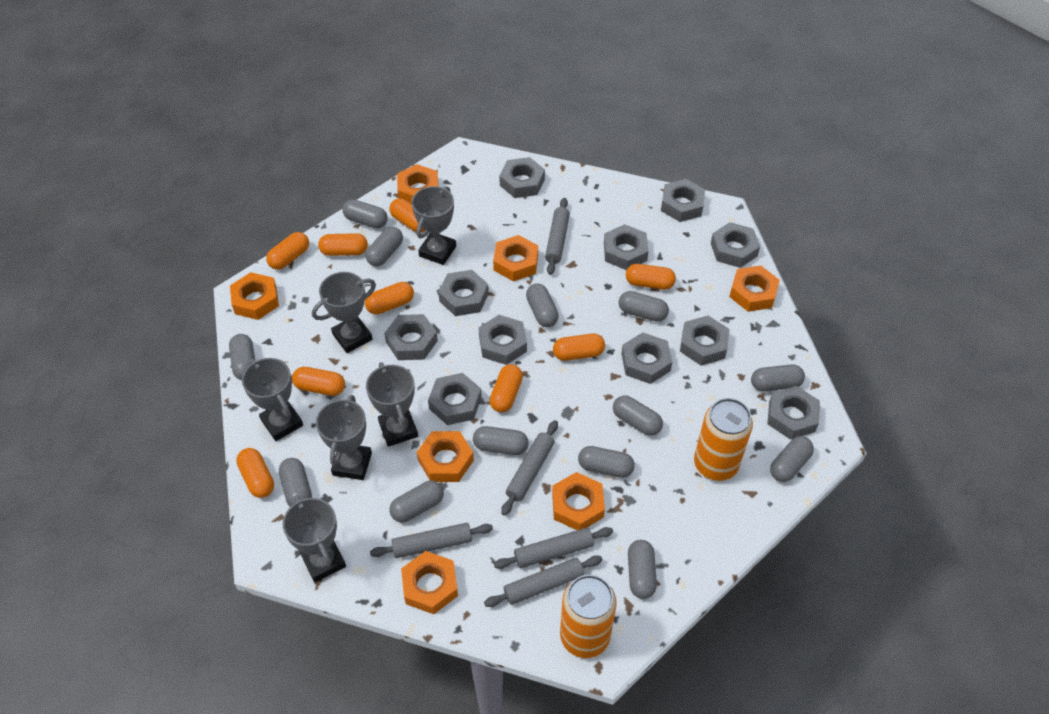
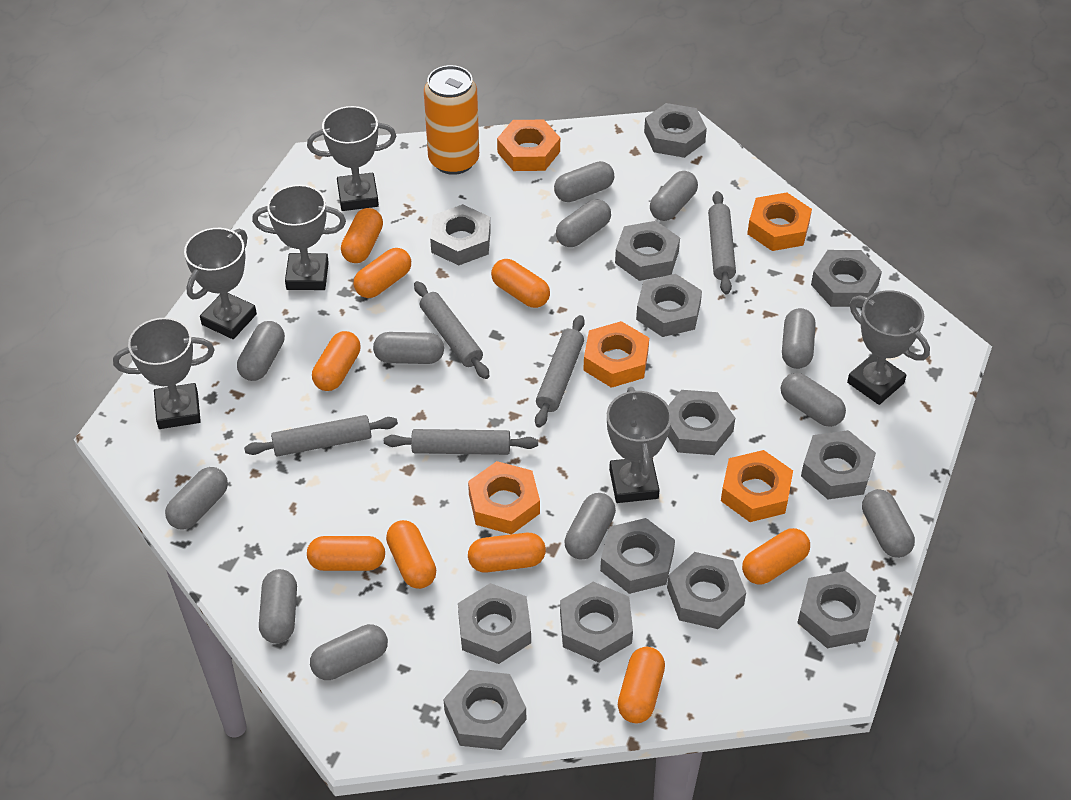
grey capsule: [229,334,255,380] [279,458,312,507] [343,199,388,228] [365,227,403,266] [389,481,444,522] [473,426,529,455] [526,284,559,327] [578,446,635,478] [613,395,663,436] [619,291,669,322] [628,540,657,599] [751,364,805,392] [770,436,814,482] = 13 -> [165,467,228,529] [237,321,285,381] [259,569,297,643] [310,624,388,680] [373,332,444,364] [554,161,614,202] [556,199,611,247] [565,493,616,560] [650,171,698,221] [781,373,846,427] [782,308,816,369] [862,489,915,558] = 12
grey nut: [384,314,438,360] [428,373,482,425] [438,270,489,316] [478,315,527,365] [499,157,545,198] [604,224,649,270] [621,332,672,384] [661,179,705,222] [680,316,729,365] [711,222,760,268] [767,386,820,440] = 11 -> [430,204,491,265] [443,670,526,750] [458,583,531,664] [560,582,633,663] [600,518,675,594] [615,221,680,281] [636,274,702,337] [644,103,707,158] [667,552,746,629] [668,390,735,455] [797,571,876,648] [801,430,876,499] [811,250,882,307] = 13
orange can: [560,575,617,658] [694,398,753,481] = 2 -> [424,65,479,175] = 1
orange nut: [230,272,279,320] [397,164,439,204] [401,551,458,614] [417,431,474,482] [493,235,538,281] [552,472,605,530] [729,265,780,312] = 7 -> [468,461,540,534] [497,120,560,171] [583,321,649,388] [721,450,793,522] [747,192,812,251] = 5

